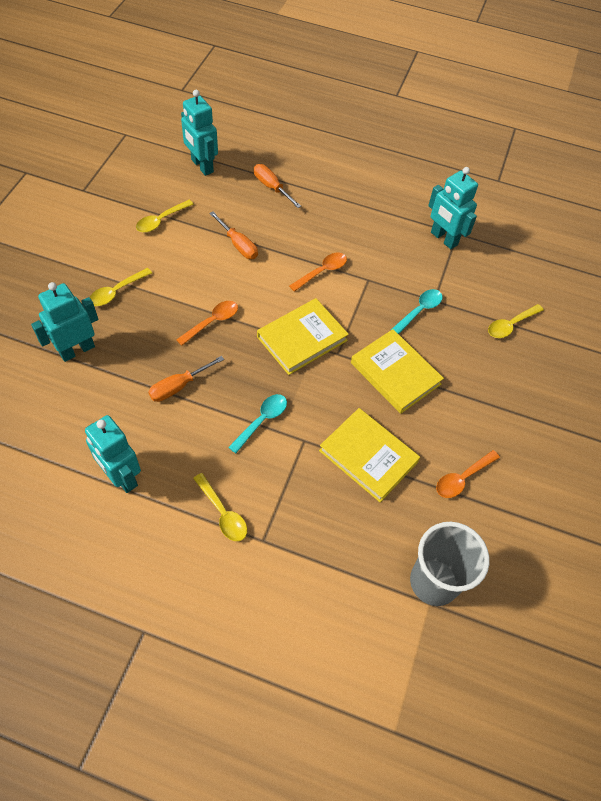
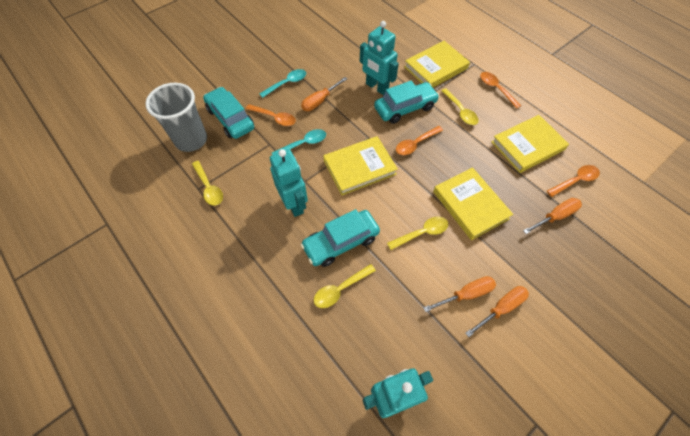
orange screwdriver: [148,356,224,402] [209,211,258,259] [254,164,301,208] = 3 -> [301,77,347,111] [423,276,496,312] [465,286,529,337] [523,198,582,234] = 4
orange spoon: [176,301,238,346] [289,253,347,292] [436,450,500,498] = 3 -> [246,104,296,126] [396,126,443,155] [480,72,521,109] [547,165,600,197] = 4
turquoise car: none = 0 -> [203,87,254,139] [300,209,380,267] [374,81,439,124] = 3
turquoise robot: [31,282,98,362] [85,415,141,493] [181,90,218,176] [428,167,478,249] = 4 -> [270,149,308,217] [360,21,399,95] [363,369,433,418] = 3
yellow book: [257,298,349,375] [319,408,420,502] [351,329,444,414] = 3 -> [323,136,398,195] [404,41,470,87] [433,167,513,240] [491,115,569,173] = 4

